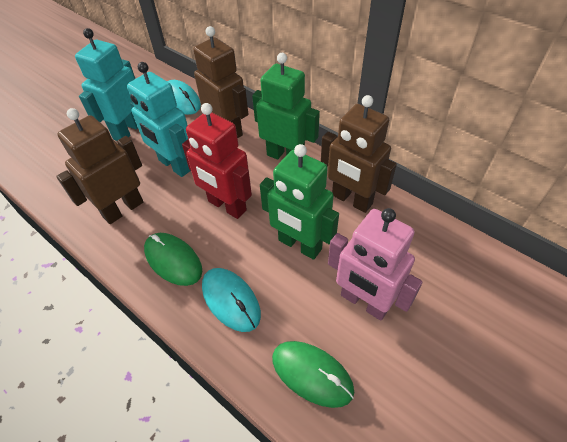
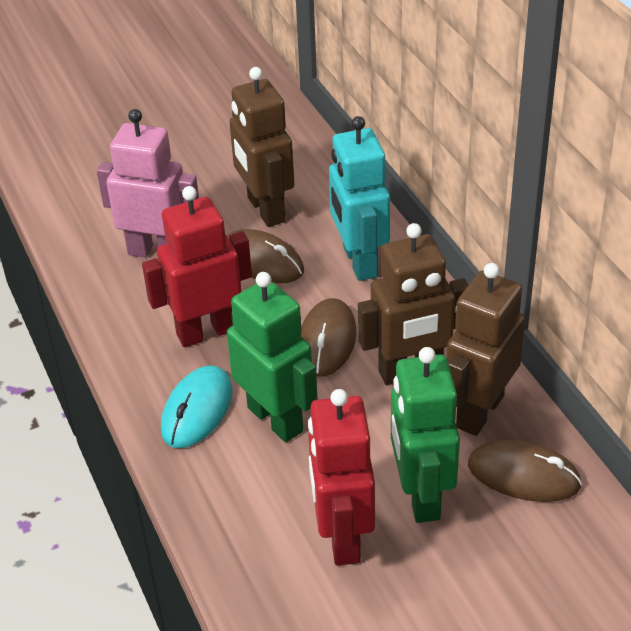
brown mouse: none = 0 -> [226,229,304,283] [300,298,357,377] [468,440,582,502] = 3
green mouse: [144,233,202,286] [272,341,354,408] = 2 -> none = 0
red robot: [182,103,252,219] = 1 -> [142,186,252,347] [308,389,375,566] = 2
turquoise mouse: [167,80,201,115] [202,268,261,332] = 2 -> [161,365,232,448] = 1
turquoise robot: [75,28,138,141] [127,62,190,177] = 2 -> [329,116,390,281] = 1

